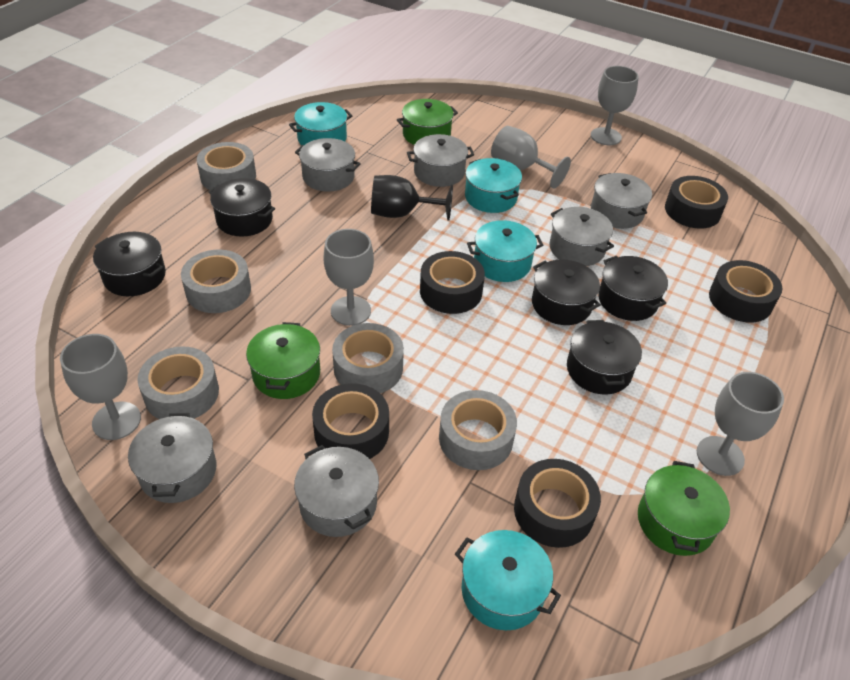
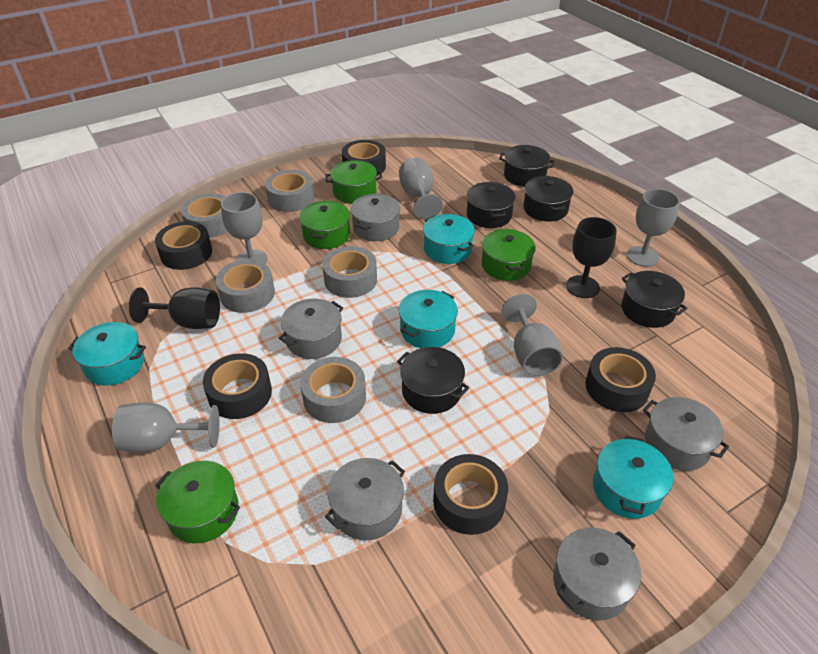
black goblet: [371,175,453,221] = 1 -> [129,287,220,329] [566,217,617,298] = 2
green pot: [246,322,320,399] [397,99,458,145] [638,461,730,556] = 3 -> [155,461,240,543] [299,201,350,249] [325,160,382,204] [482,229,536,281] = 4
grey pot: [128,413,216,503] [294,445,379,537] [295,138,361,192] [407,134,474,187] [549,207,614,266] [591,173,652,229] = 6 -> [279,299,343,359] [325,458,405,540] [350,194,400,241] [553,527,641,620] [643,397,729,471] = 5

